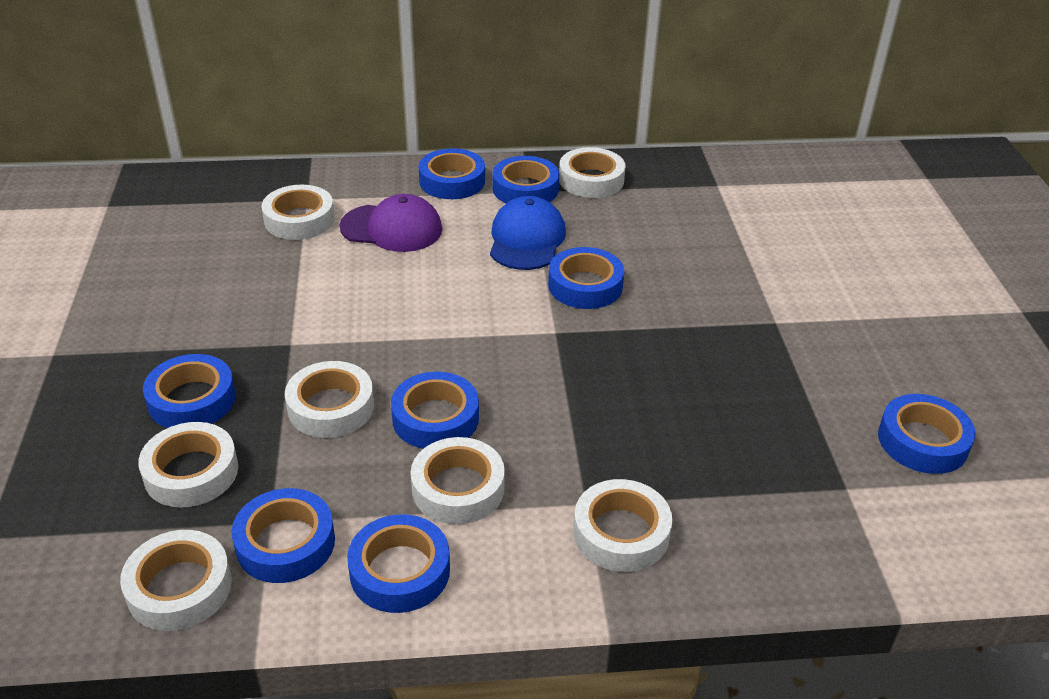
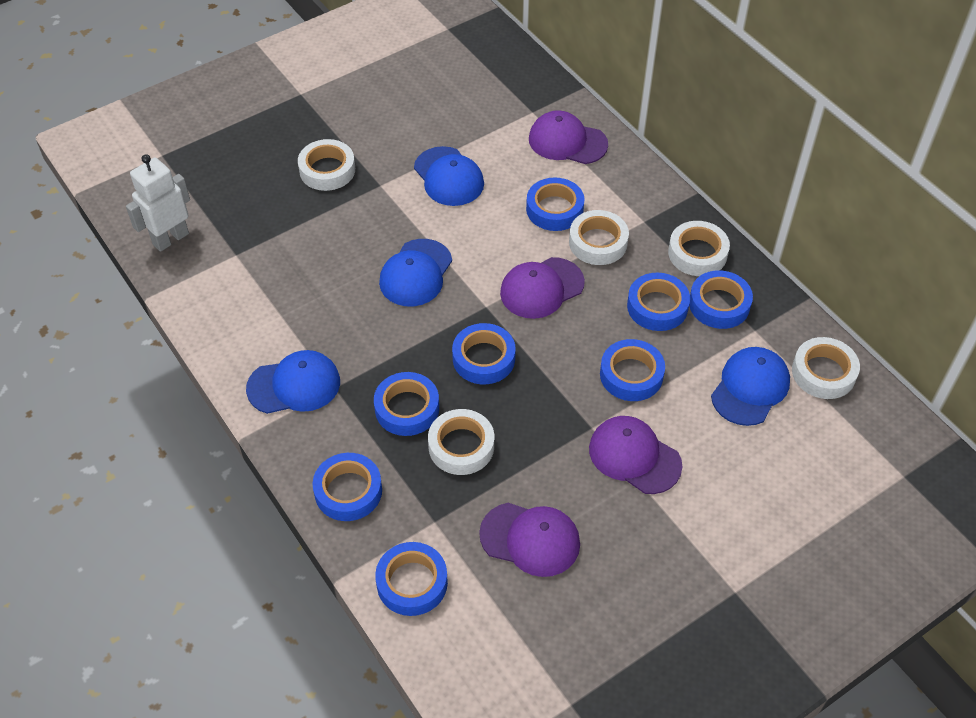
blue cap: [490,196,566,270] = 1 -> [246,350,340,414] [379,239,452,306] [414,146,484,206] [711,347,790,426] = 4
purple cap: [340,194,442,252] = 1 -> [479,503,580,577] [500,257,585,319] [529,111,608,164] [589,416,682,494] = 4
white robot: none = 0 -> [126,154,190,252] = 1
white tape: [120,530,232,631] [138,422,238,507] [262,185,335,240] [285,361,374,438] [411,437,505,524] [559,147,626,198] [573,479,672,572] = 7 -> [298,139,355,191] [428,409,494,475] [569,210,629,265] [668,221,730,276] [792,337,860,399] = 5

